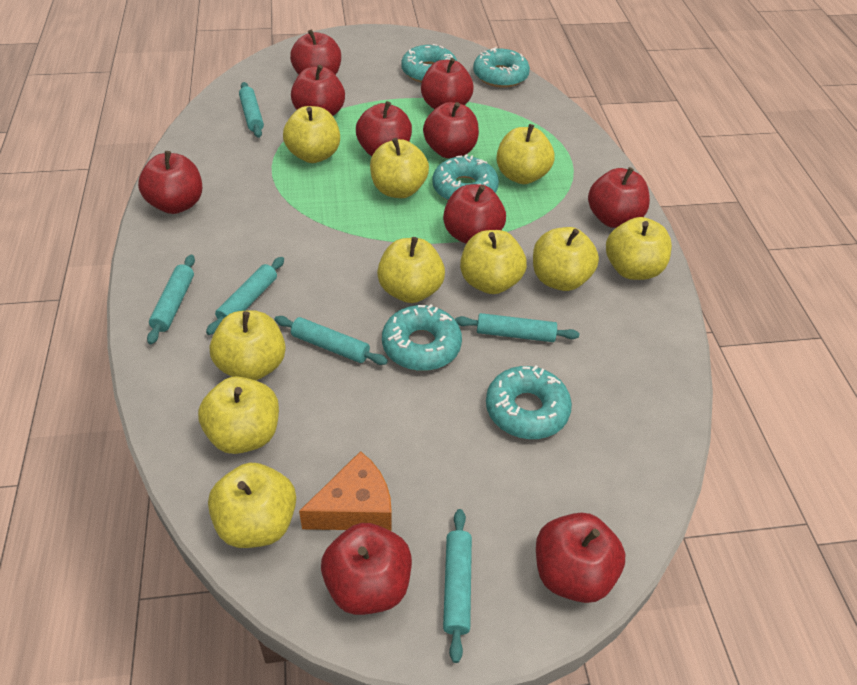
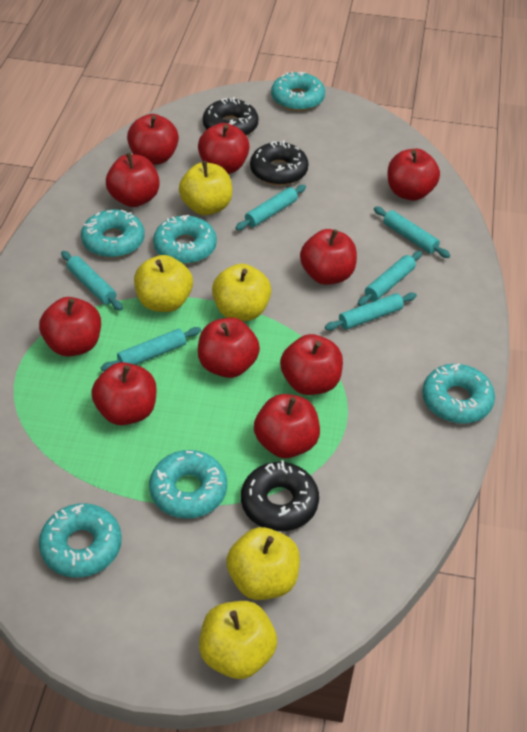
black donut: none = 0 -> [203,97,258,136] [241,460,319,531] [250,140,309,185] = 3
orange cheese: [299,451,392,531] = 1 -> none = 0
turquoise donut: [382,304,462,371] [401,44,457,83] [432,154,499,200] [473,47,530,88] [486,366,572,439] = 5 -> [39,503,122,578] [81,210,145,258] [149,450,227,519] [153,215,217,264] [271,71,325,111] [422,363,495,424] = 6
yellow apple: [198,376,279,454] [208,463,296,548] [210,310,286,380] [283,106,340,163] [370,138,429,198] [377,237,445,303] [460,230,527,294] [496,124,554,184] [533,227,599,291] [606,217,672,280] = 10 -> [134,255,193,312] [179,161,232,215] [199,601,277,679] [212,264,271,321] [226,527,300,600] = 5

